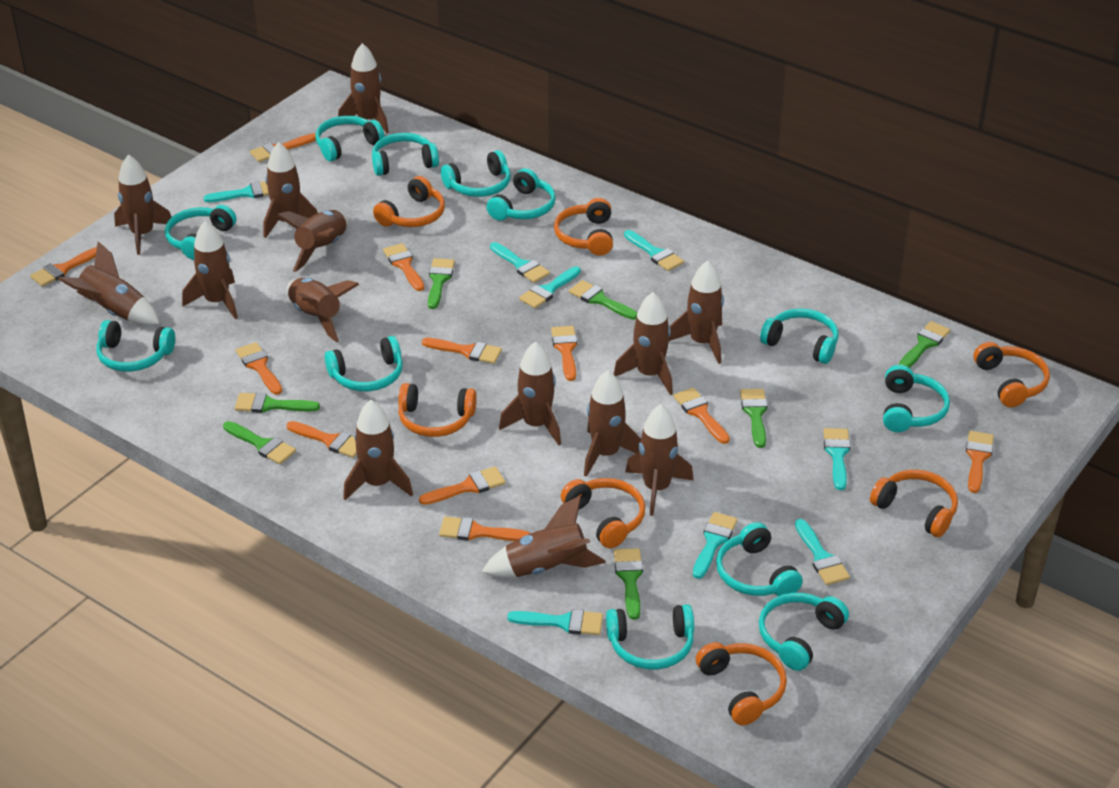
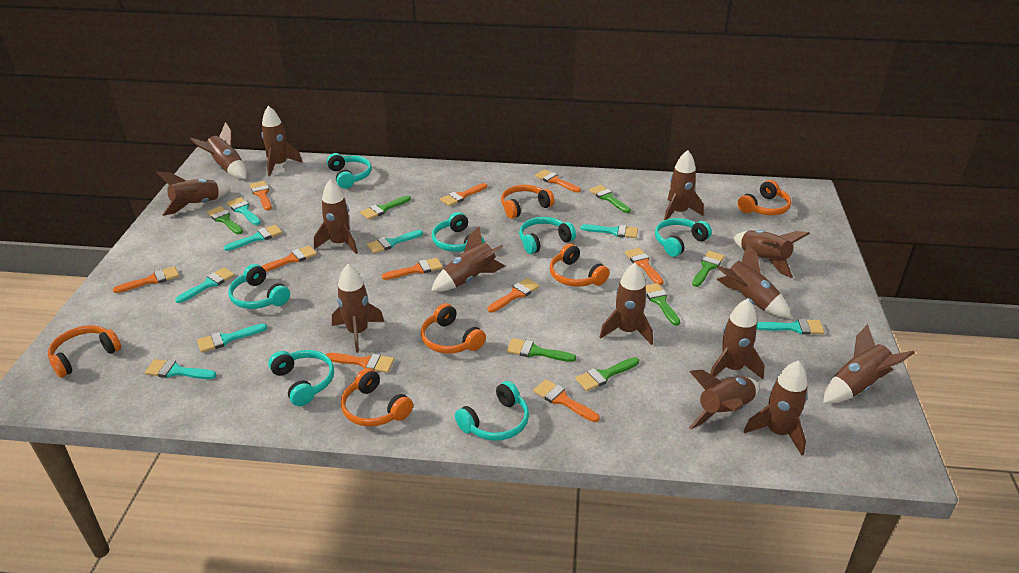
orange brush: [30,247,97,287] [236,342,283,395] [250,133,316,162] [287,421,357,458] [383,243,424,291] [419,466,506,505] [422,338,502,364] [439,516,530,541] [551,326,577,381] [673,388,730,444] [966,431,994,493] = 11 -> [113,266,179,293] [250,181,272,210] [261,245,317,272] [326,353,394,373] [381,258,443,280] [440,183,487,206] [487,278,540,312] [533,379,600,422] [535,169,581,193] [625,248,664,285] = 10
orange headphones: [373,176,445,227] [398,383,477,437] [554,198,613,256] [561,478,645,548] [696,642,787,725] [870,470,958,537] [974,342,1050,407] = 7 -> [48,325,121,378] [341,368,413,427] [421,303,486,354] [501,185,555,219] [550,244,609,287] [738,180,791,215] = 6
turquoise headphones: [96,320,175,372] [165,205,236,260] [315,116,385,162] [325,336,403,391] [372,133,439,176] [441,150,511,197] [487,168,556,221] [606,604,694,670] [716,522,803,596] [759,593,849,671] [760,308,838,364] [883,365,950,432] = 12 -> [228,264,290,309] [268,350,334,406] [327,153,372,189] [432,212,485,252] [455,381,529,441] [519,217,576,254] [655,218,712,257] = 7

